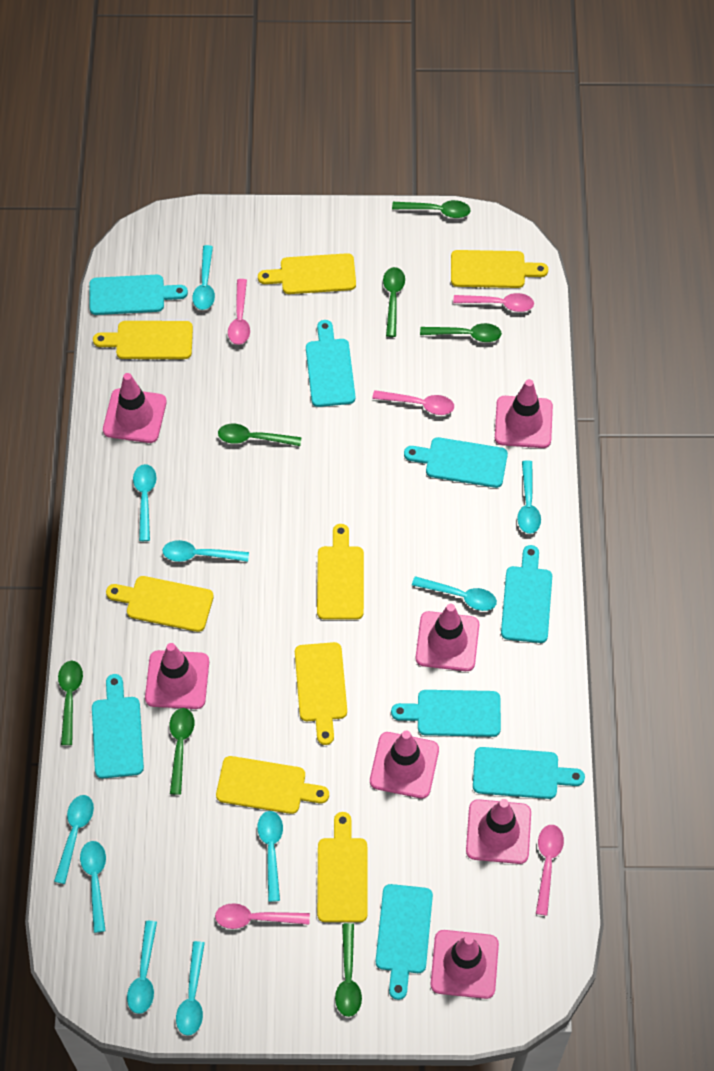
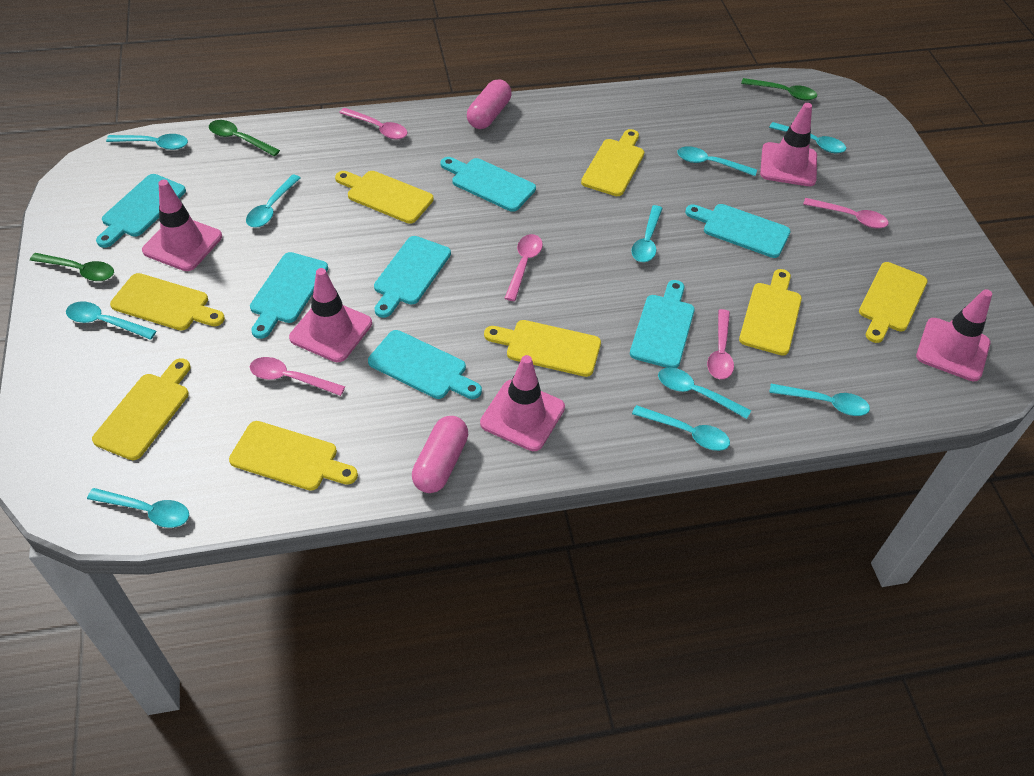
green spoon: [58,661,83,745] [169,708,195,795] [218,424,302,446] [335,923,362,1017] [383,267,405,337] [392,200,471,218] [420,323,502,342] = 7 -> [30,253,114,281] [209,120,280,156] [741,78,817,100] = 3
pink capsule: none = 0 -> [412,416,468,493] [467,79,511,129] = 2
pink traffic cone: [103,373,167,443] [145,643,209,709] [370,731,439,798] [416,604,479,671] [431,930,499,999] [466,799,531,864] [495,379,553,448] = 7 -> [142,180,222,271] [289,268,372,362] [480,355,565,451] [760,103,817,186] [916,289,992,381] = 5
turquoise cutting board: [90,275,188,315] [92,674,144,778] [306,320,355,407] [376,884,433,1000] [391,690,501,737] [404,437,508,488] [473,747,585,799] [501,545,552,643] = 8 -> [96,174,186,248] [250,252,328,339] [368,330,482,399] [374,236,451,318] [441,157,536,212] [630,280,695,368] [685,204,790,258] = 7

